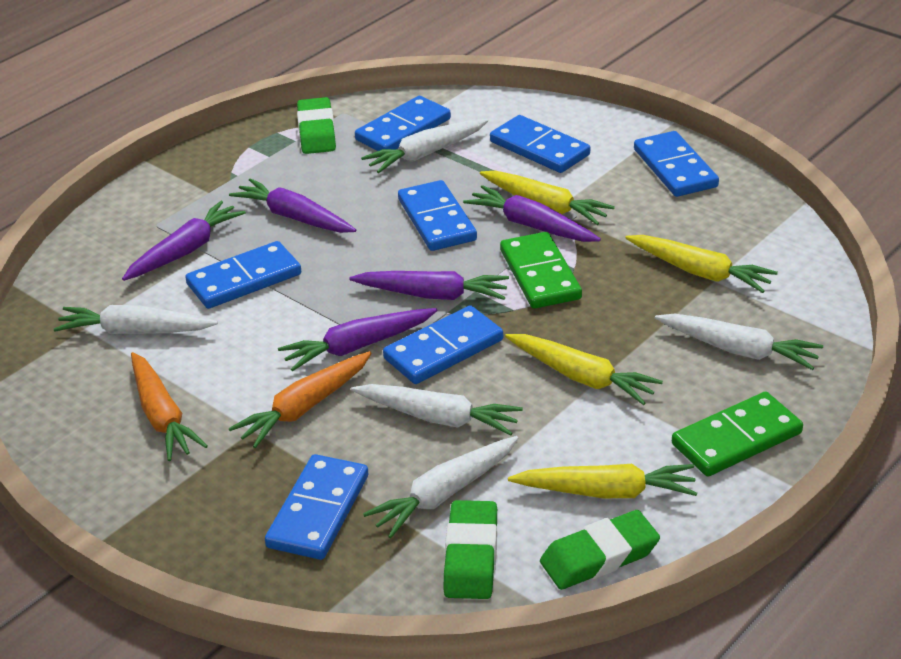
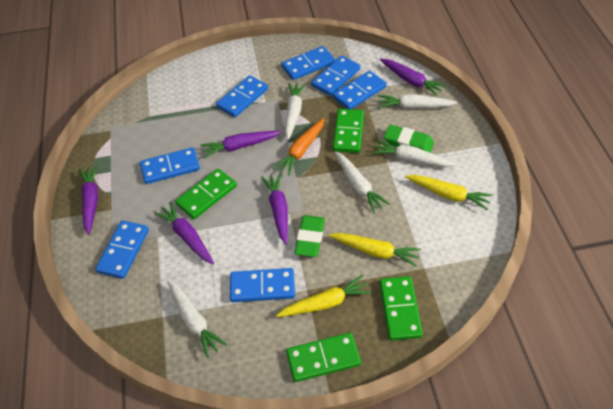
green domino: [500,232,582,309] [672,392,803,477] = 2 -> [175,169,237,219] [286,333,361,382] [333,109,364,153] [380,276,423,340] = 4
green eraser: [297,97,336,154] [444,500,497,599] [540,510,660,590] = 3 -> [295,215,325,257] [384,125,434,152] = 2
orange carrot: [131,352,208,461] [229,351,372,448] = 2 -> [273,118,324,176] = 1
yellow carrot: [480,171,615,225] [505,334,663,405] [508,464,697,498] [625,235,778,293] = 4 -> [276,275,372,317] [329,233,421,266] [405,175,493,210] = 3

